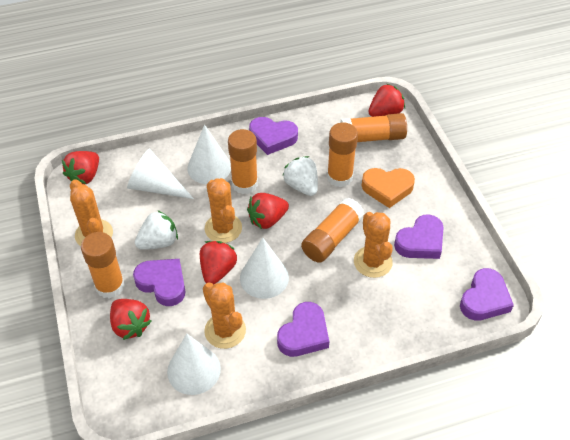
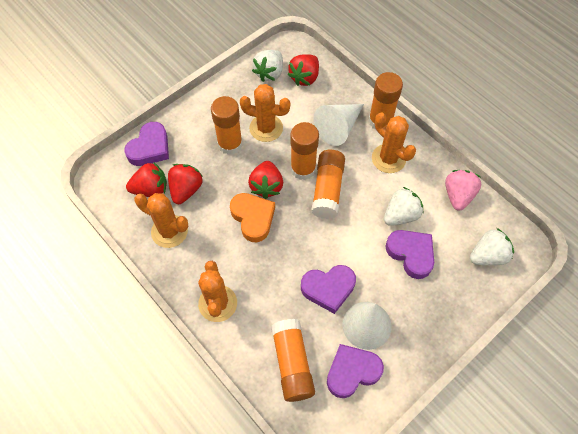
pink strawberry: none = 0 -> [445,170,481,211] = 1
purple heart: [133,259,185,306] [249,117,298,155] [277,302,329,357] [394,214,444,259] [460,268,514,321] = 5 -> [124,122,169,166] [301,265,356,314] [327,344,384,398] [385,230,434,279] = 4
red strawberry: [62,151,99,184] [110,299,152,340] [200,241,237,284] [247,193,289,229] [369,83,405,117] = 5 -> [126,163,167,197] [168,164,203,204] [248,161,283,199] [287,54,319,86] = 4
white cone: [127,149,194,199] [167,334,221,395] [187,124,231,184] [240,238,289,299] = 4 -> [313,104,364,146] [342,302,392,350] = 2
white strawberry: [135,210,178,250] [282,156,318,196] = 2 -> [252,50,283,82] [384,187,423,226] [470,228,514,266] = 3

